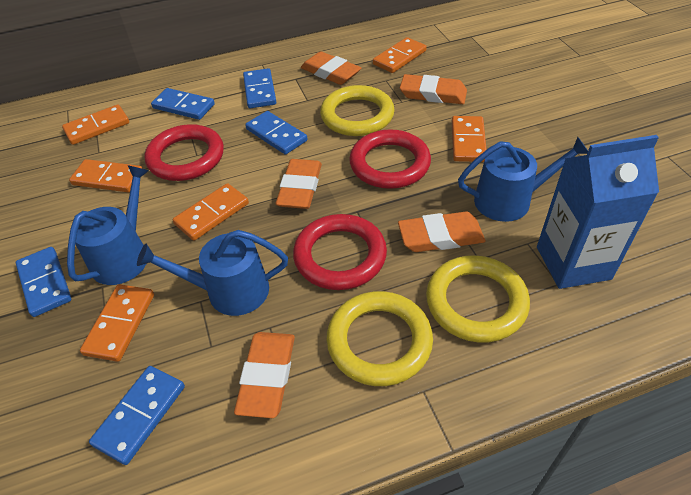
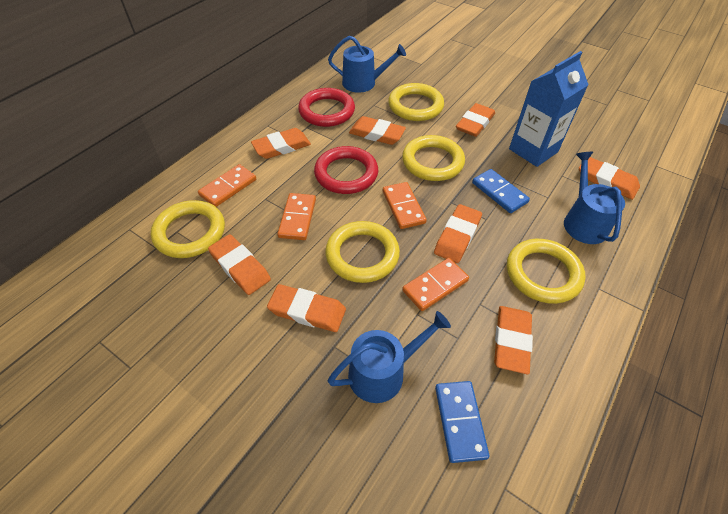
blue domino: [16,247,71,317] [89,366,185,465] [151,88,215,120] [243,68,276,108] [245,111,307,155] = 5 -> [435,381,489,463] [472,169,530,213] = 2
orange domino: [62,105,129,145] [69,159,143,192] [80,284,154,362] [173,183,249,241] [373,37,427,73] [452,116,487,162] = 6 -> [198,164,256,207] [277,193,316,240] [383,182,427,229] [402,258,469,311] = 4
orange eraser: [234,332,295,418] [276,159,322,209] [301,51,361,85] [398,212,486,252] [400,74,467,104] = 5 -> [208,234,271,295] [251,128,311,159] [267,284,346,332] [349,116,406,145] [434,204,482,263] [456,103,495,137] [494,306,533,374] [579,157,640,200] = 8
red ring: [144,124,224,181] [293,214,387,290] [349,129,431,189] = 3 -> [298,88,355,127] [314,146,378,194] = 2
yellow ring: [320,85,395,136] [326,291,433,386] [426,255,530,343] = 3 -> [151,200,225,258] [325,221,400,283] [388,83,444,121] [402,135,465,181] [507,239,586,304] = 5

